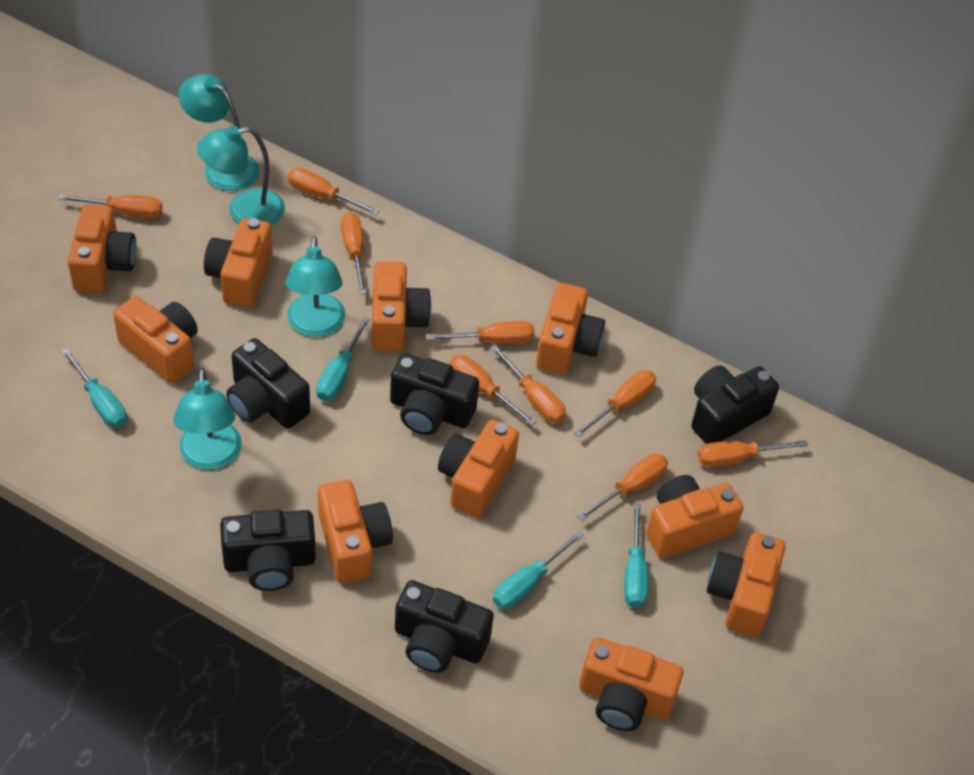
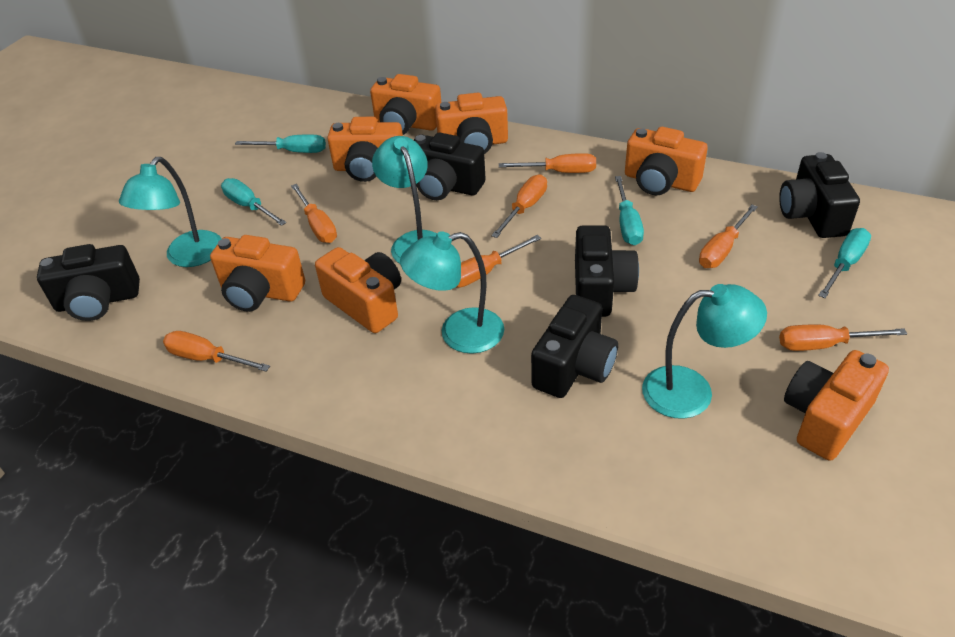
orange camera: [68,204,136,293] [113,296,198,383] [204,218,272,307] [318,480,393,584] [371,261,431,351] [438,419,519,518] [536,283,605,374] [579,638,683,731] [646,475,743,558] [707,532,786,637] = 10 -> [210,235,305,312] [315,247,401,333] [327,117,403,182] [370,74,441,135] [435,93,508,154] [625,127,708,195] [784,350,889,461] = 7
orange screwdriver: [58,194,163,218] [288,168,379,215] [341,213,367,295] [426,321,535,344] [449,355,536,426] [490,345,566,423] [574,370,656,437] [577,453,668,521] [698,440,808,467] = 9 -> [163,331,270,372] [291,184,337,243] [456,235,541,288] [491,174,547,238] [499,153,596,173] [699,205,758,268] [779,324,907,351] = 7

